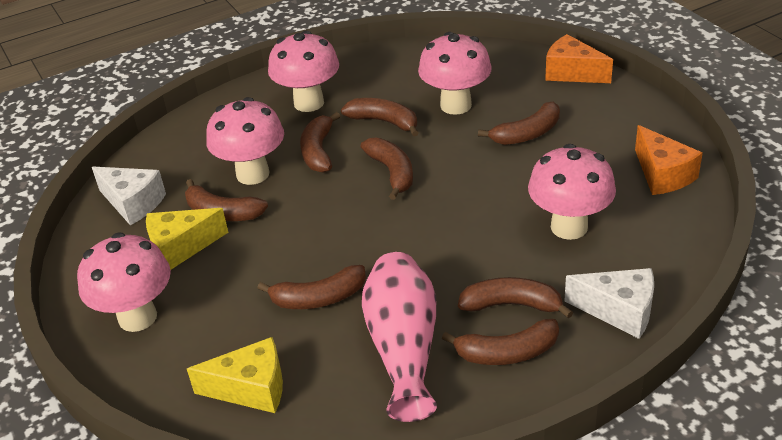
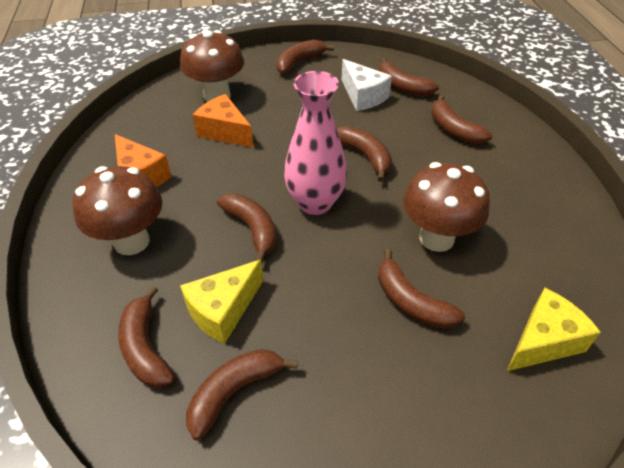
brown mushroom: none = 0 -> [73,166,163,255] [180,30,244,102] [403,162,490,252] = 3
pink mushroom: [77,232,171,332] [206,97,284,185] [268,31,339,112] [418,32,492,115] [528,144,616,240] = 5 -> none = 0
white cheese: [92,166,166,225] [564,268,654,339] = 2 -> [342,59,392,111] = 1

